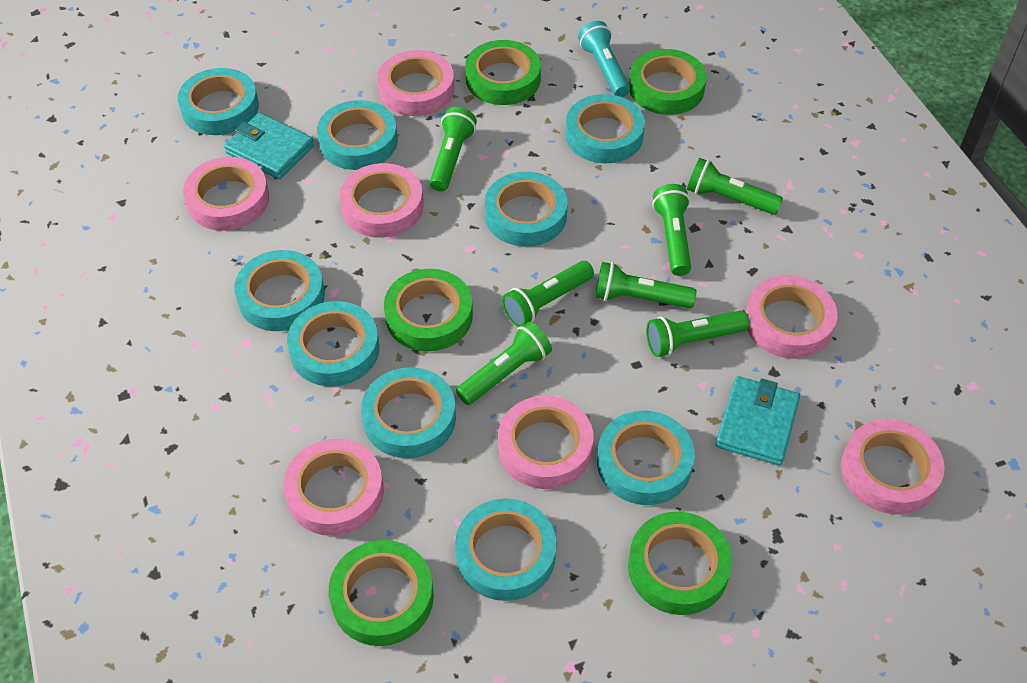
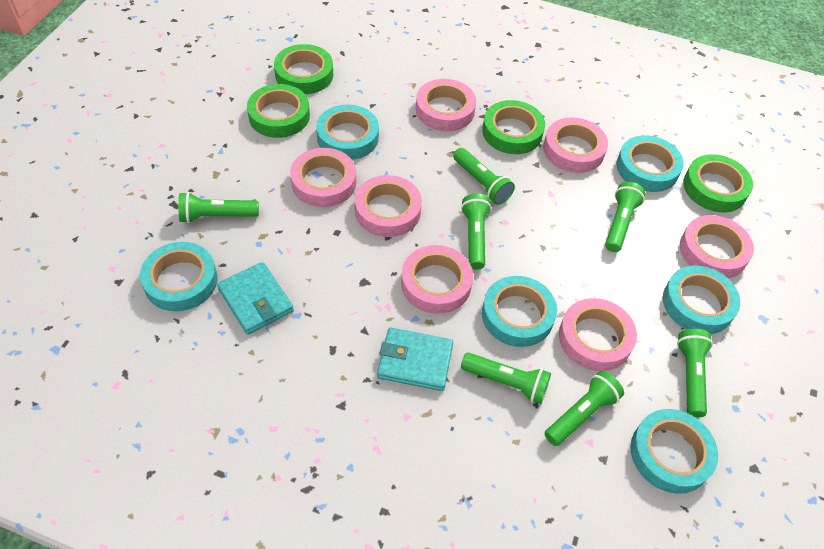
green tape: [329,540,434,646] [384,269,473,352] [465,40,541,105] [628,512,732,615] [629,49,707,115] = 5 -> [247,84,310,138] [274,44,333,94] [482,100,545,154] [683,154,753,212] = 4
turquoise flashlight: [578,21,630,97] = 1 -> none = 0
turquoise tape: [178,68,259,135] [234,250,325,331] [287,301,380,386] [317,100,397,170] [361,367,456,458] [455,498,556,601] [485,172,568,247] [565,94,645,163] [597,411,695,505] = 9 -> [140,242,217,311] [316,104,379,160] [482,276,557,347] [616,135,684,192] [630,409,718,494] [663,265,740,334] = 6

